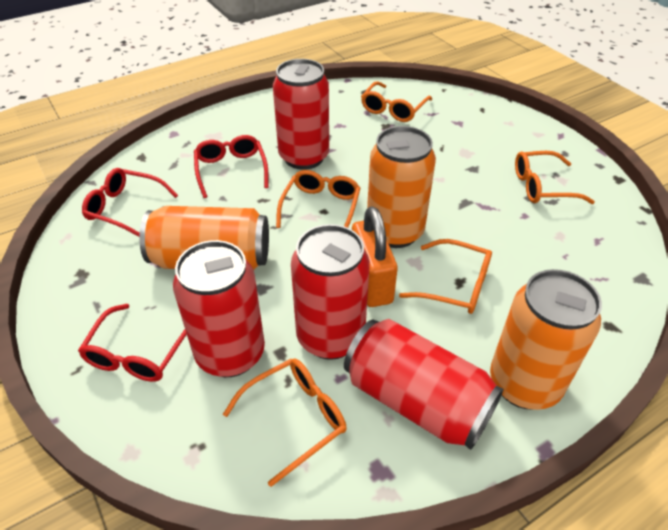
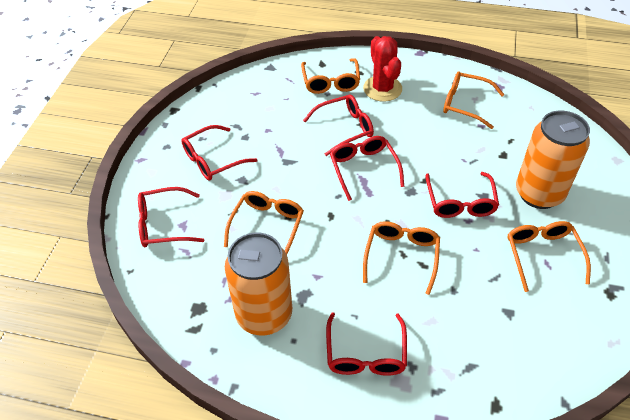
orange can: [139,206,269,270] [367,126,436,248] [490,269,602,410] = 3 -> [225,232,292,335] [516,111,590,209] = 2
orange padlock: [352,206,398,307] = 1 -> none = 0
red cactus: none = 0 -> [363,36,402,102] = 1
red can: [173,240,265,377] [273,59,329,170] [291,224,370,360] [344,319,503,450] = 4 -> none = 0
red glasses: [78,304,187,382] [82,168,178,237] [194,135,269,198] = 3 -> [138,187,204,247] [181,125,257,180] [303,95,374,156] [326,312,407,376] [330,136,404,201] [426,172,499,218] = 6

